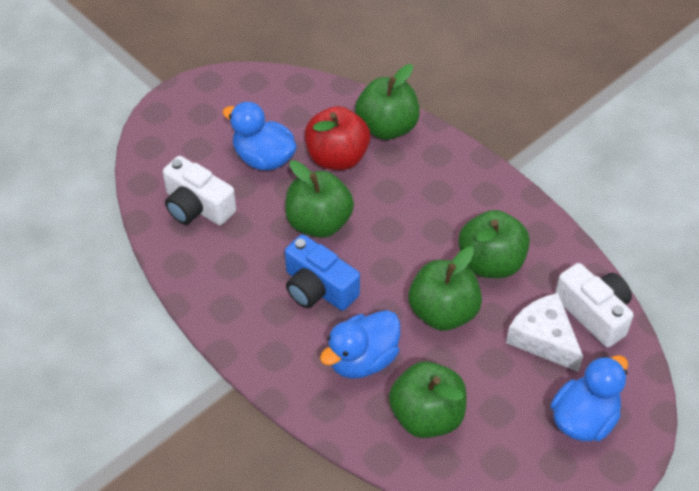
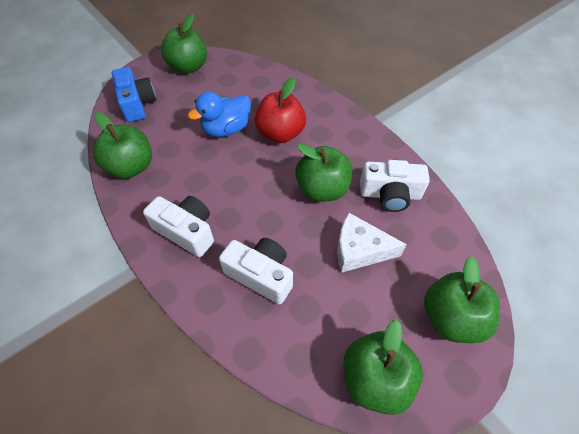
blue duck: [223,102,297,171] [320,310,400,379] [550,355,628,442] = 3 -> [188,92,251,137] = 1
white camera: [163,156,236,225] [555,263,633,347] = 2 -> [143,196,214,257] [219,238,293,305] [360,160,430,212] = 3

